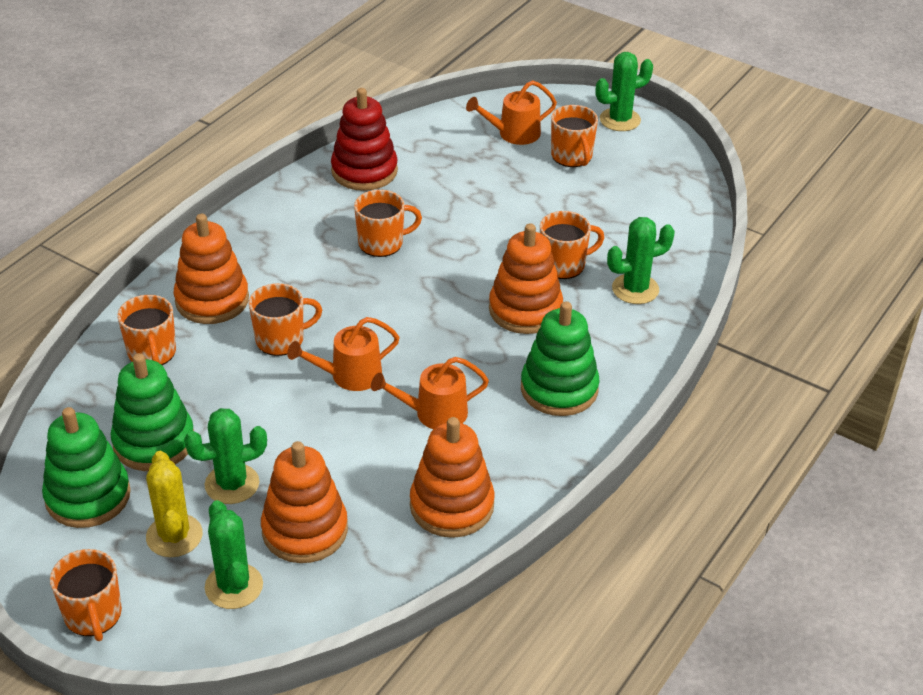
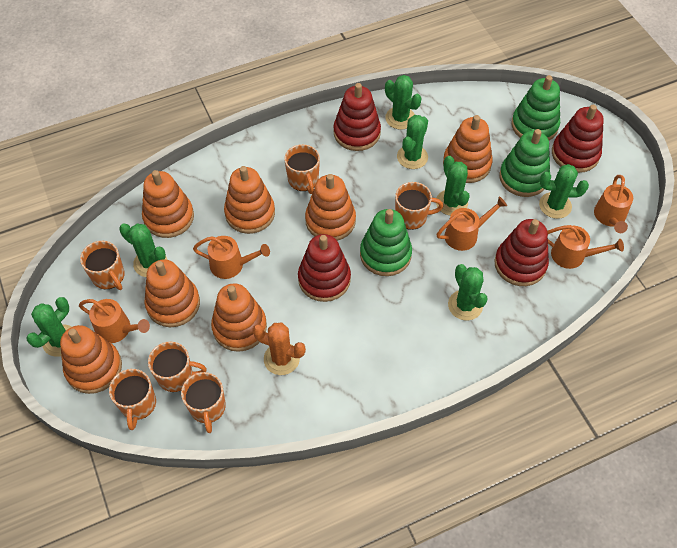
green cactus: [184,408,267,504] [205,500,263,609] [596,52,653,131] [607,217,675,304] = 4 -> [26,297,71,357] [119,223,167,277] [385,75,421,130] [397,115,428,169] [436,156,470,216] [448,264,488,320] [539,164,589,219] = 7
orange cactus: none = 0 -> [252,323,306,375] = 1
orange stacking toy: [174,214,249,324] [261,441,348,563] [410,417,495,538] [489,223,563,334] = 4 -> [60,325,122,394] [142,170,194,238] [144,259,200,327] [211,283,267,352] [224,166,275,234] [305,174,356,241] [443,115,493,183] = 7
orange watering can: [287,317,400,391] [371,357,489,429] [466,80,557,145] = 3 -> [79,299,150,343] [193,236,270,279] [437,196,507,251] [547,225,624,269] [594,175,633,233] = 5
red stacking toy: [331,88,398,191] = 1 -> [298,234,351,302] [333,83,381,151] [494,219,549,286] [552,105,604,173] = 4
yellow cactus: [146,451,203,557] = 1 -> none = 0

